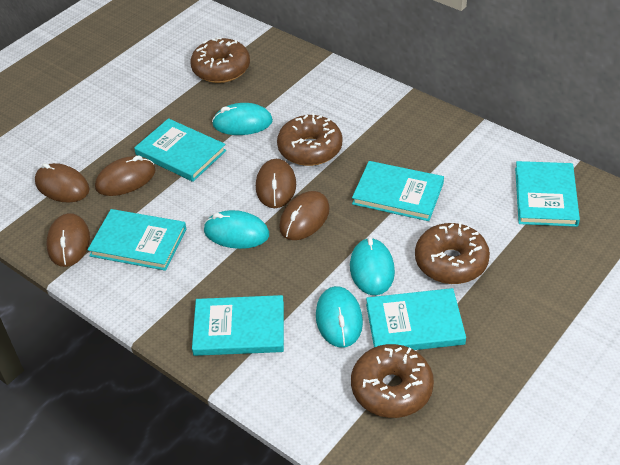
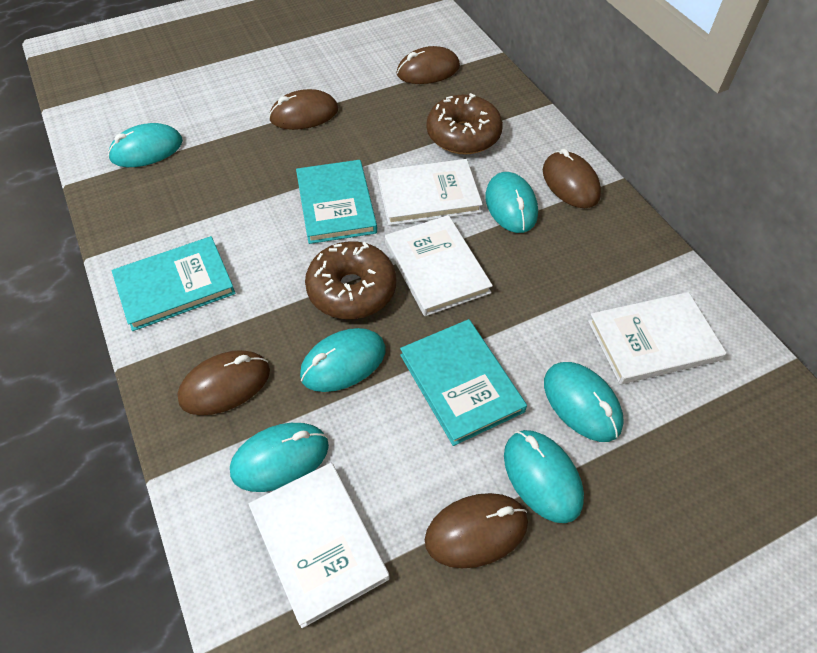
brown donut: [190,38,250,83] [277,113,342,166] [351,344,434,418] [415,222,490,284] = 4 -> [305,241,396,319] [427,93,503,155] = 2
turquoise book: [88,209,187,271] [134,118,226,182] [192,295,284,356] [352,161,444,221] [366,288,466,350] [515,161,580,227] = 6 -> [112,236,236,331] [296,160,377,244] [400,319,527,446] = 3
turquoise mouse: [204,210,269,249] [212,103,273,135] [316,286,363,348] [350,237,395,295] = 4 -> [108,123,183,167] [230,423,329,492] [300,328,386,392] [485,172,538,233] [504,430,584,523] [544,362,624,442] = 6
white book: none = 0 -> [249,463,390,628] [377,159,483,225] [385,215,493,316] [588,292,726,384] = 4

